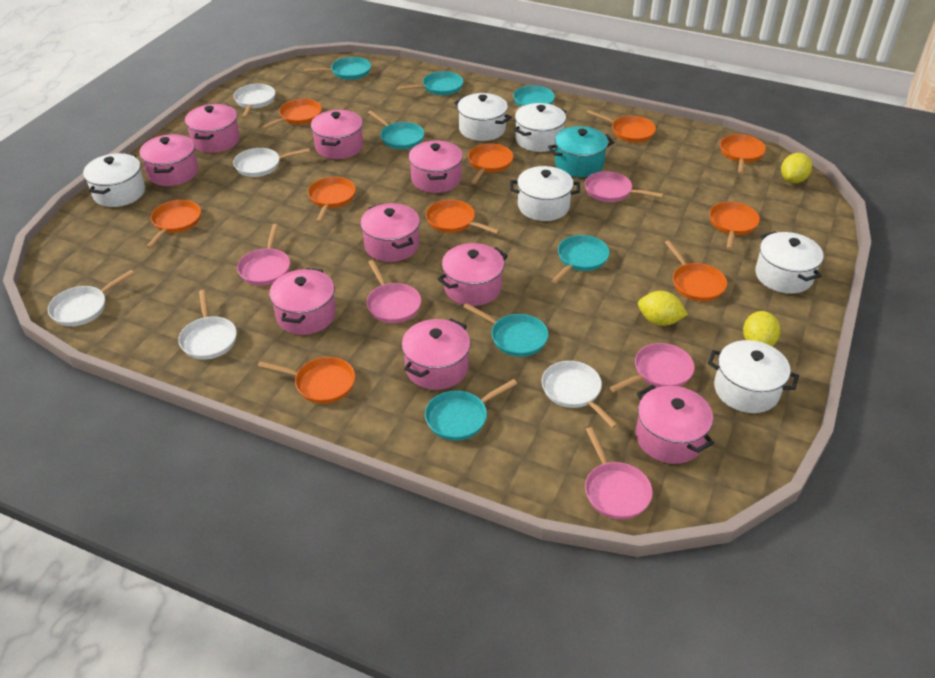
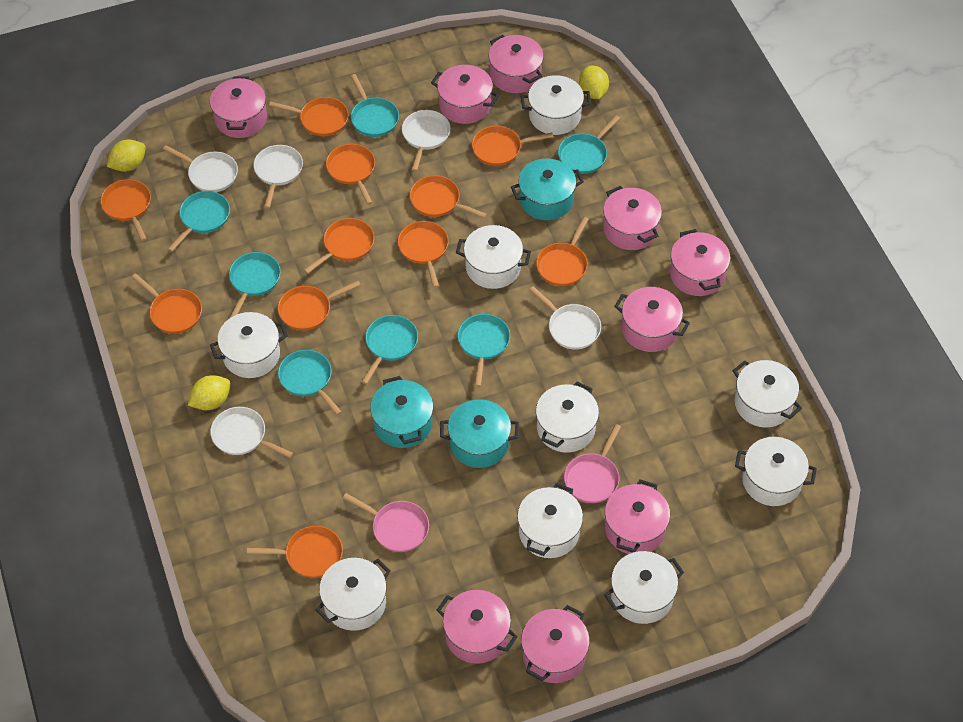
orange pan: [146,200,201,249] [258,357,355,404] [261,99,322,129] [308,177,356,223] [426,200,500,234] [468,144,513,184] [587,110,656,143] [665,240,727,301] [709,202,760,250] [720,134,766,174] = 10 -> [100,179,151,241] [131,273,202,334] [247,526,343,578] [269,97,349,136] [278,281,360,331] [304,218,374,274] [326,144,375,205] [398,221,449,288] [410,175,487,218] [472,126,553,166] [536,217,589,286] = 11
pink pan: [237,224,290,286] [366,260,421,323] [585,171,664,202] [585,427,653,519] [610,343,695,392] = 5 -> [343,493,429,552] [564,424,621,503] = 2
turquoise pot: [548,126,614,177] = 1 -> [370,376,433,448] [440,399,519,468] [511,159,584,220] = 3
white pot: [83,153,145,207] [454,93,512,141] [510,166,580,221] [513,103,567,152] [708,340,799,413] [755,231,823,294] = 6 -> [210,312,288,378] [316,558,390,631] [456,225,531,289] [517,483,583,558] [521,75,591,135] [536,382,599,452] [604,551,684,624] [733,360,802,428] [735,437,817,506] = 9

